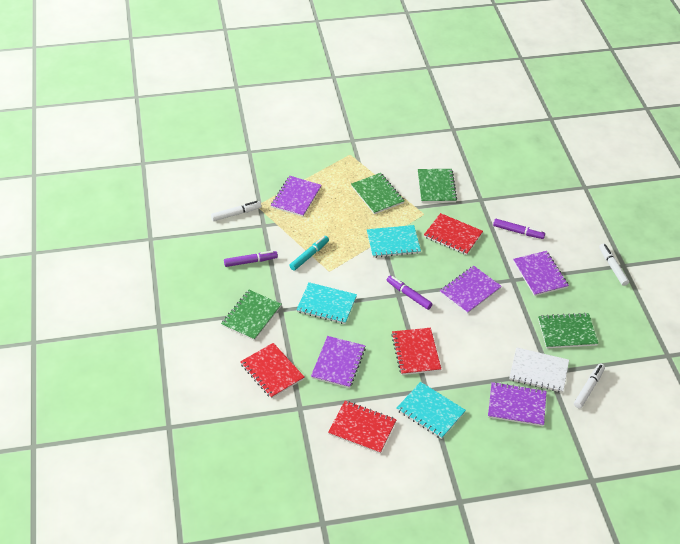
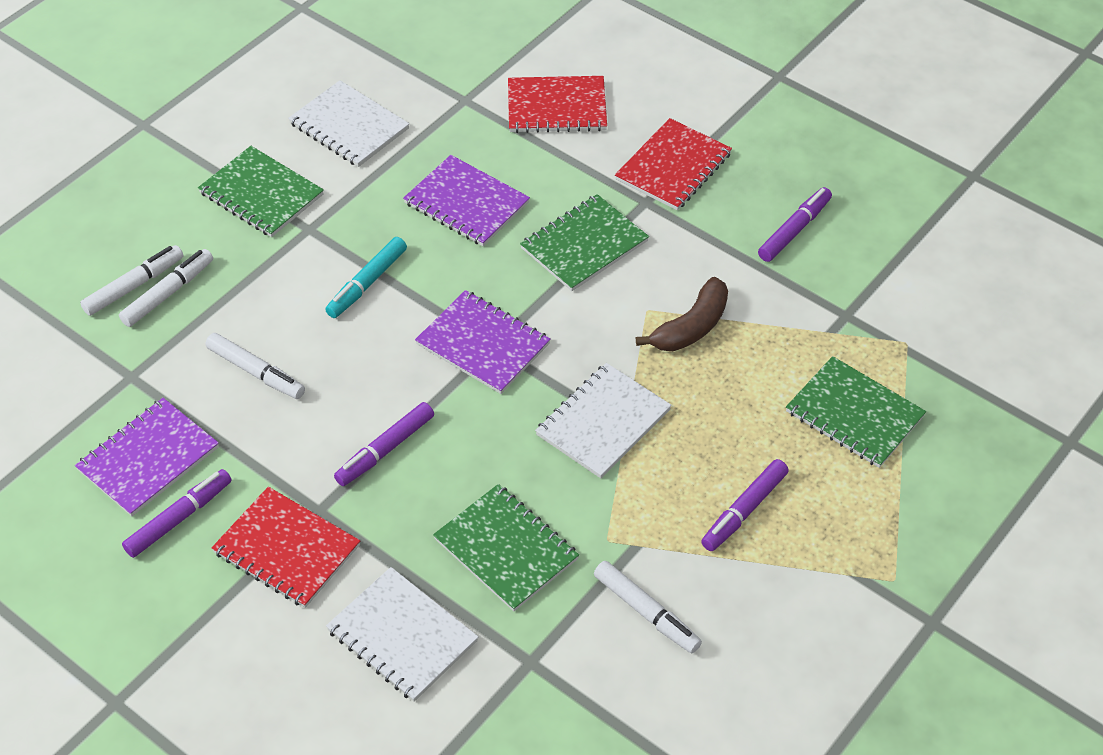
brown banana: none = 0 -> [636,277,728,351] = 1
purple marker: [224,251,278,267] [386,275,433,310] [493,219,545,239] = 3 -> [122,469,232,558] [334,402,434,486] [701,459,789,551] [758,187,832,262] = 4
purple notebook: [271,176,321,217] [311,336,366,388] [440,266,502,314] [488,382,547,426] [513,251,569,296] = 5 -> [75,398,219,516] [403,155,530,246] [415,290,551,394] = 3
red notebook: [240,343,304,399] [328,401,397,454] [391,328,441,375] [424,213,483,255] = 4 -> [212,487,360,608] [508,76,607,133] [615,118,732,210] = 3
turquoise notebook: [296,282,357,324] [367,225,421,258] [397,382,466,439] = 3 -> none = 0
white marker: [211,201,261,221] [574,363,605,408] [599,244,629,286] = 3 -> [80,245,183,316] [119,249,213,327] [205,333,305,399] [594,561,702,653] = 4
white notebook: [509,347,569,393] = 1 -> [288,80,409,167] [326,567,478,702] [535,363,672,478] = 3

